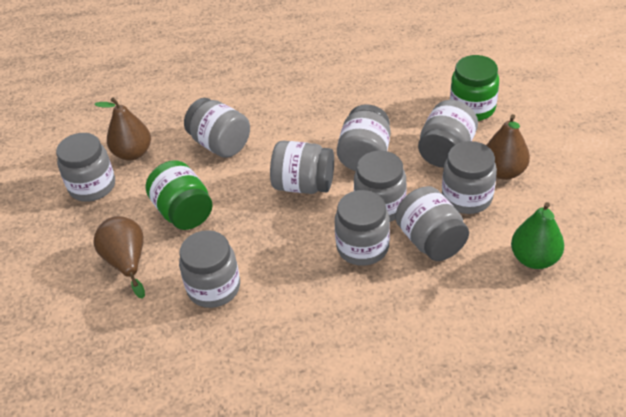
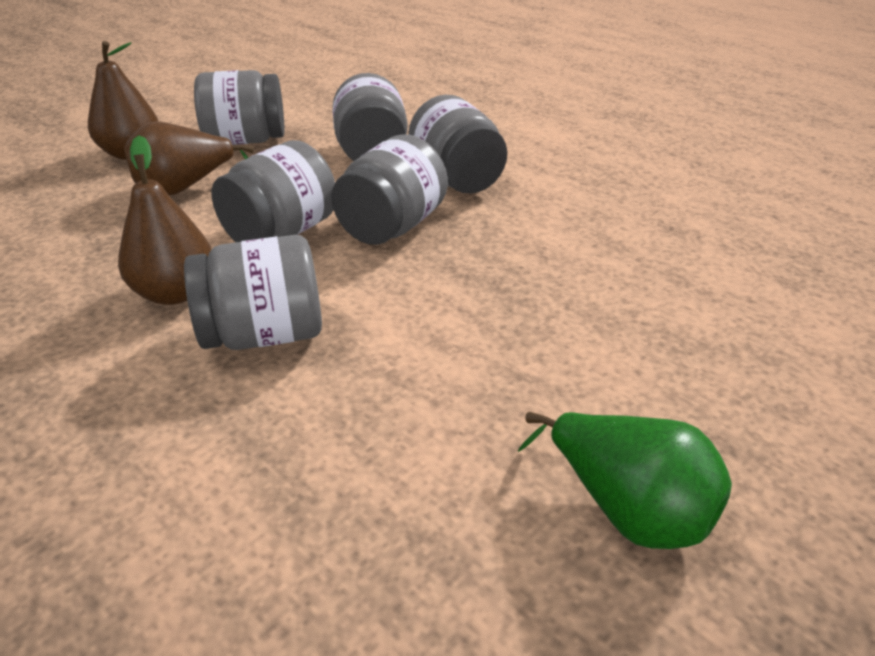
green jar: [145,160,213,230] [450,55,499,121] = 2 -> none = 0
grey jar: [56,133,115,202] [179,230,240,308] [184,98,250,158] [270,141,334,194] [335,190,390,266] [337,104,390,171] [354,151,407,222] [395,186,469,261] [418,100,478,168] [442,141,497,214] = 10 -> [184,235,322,350] [194,70,284,145] [211,140,335,242] [331,134,448,245] [332,73,408,161] [408,95,507,194] = 6

